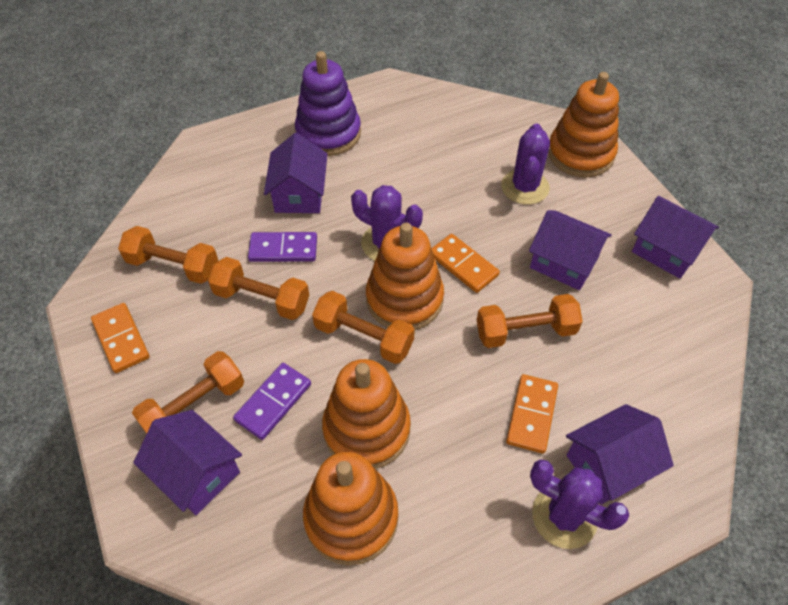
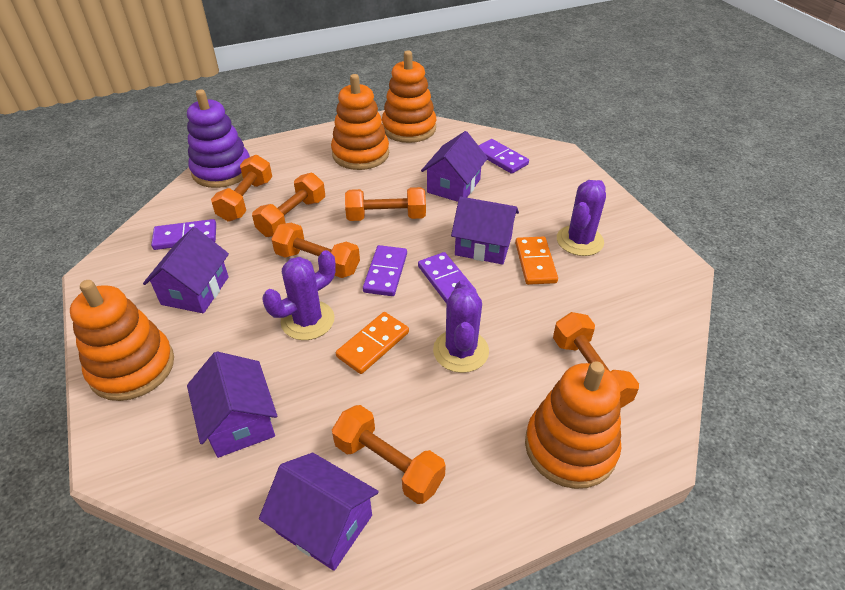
orange domino: [91,303,150,373] [432,234,500,293] [506,374,558,454] = 3 -> [336,312,409,374] [515,237,558,285] = 2
orange dumbbell: [118,226,218,284] [132,351,244,434] [208,257,309,320] [312,291,415,364] [477,294,583,348] = 5 -> [211,155,272,222] [252,173,325,237] [271,223,360,278] [332,405,446,504] [345,187,426,221] [553,312,639,408] = 6
purple domino: [233,363,311,440] [248,232,317,262] = 2 -> [151,219,216,250] [363,245,407,296] [418,252,477,303] [478,139,529,174] = 4

